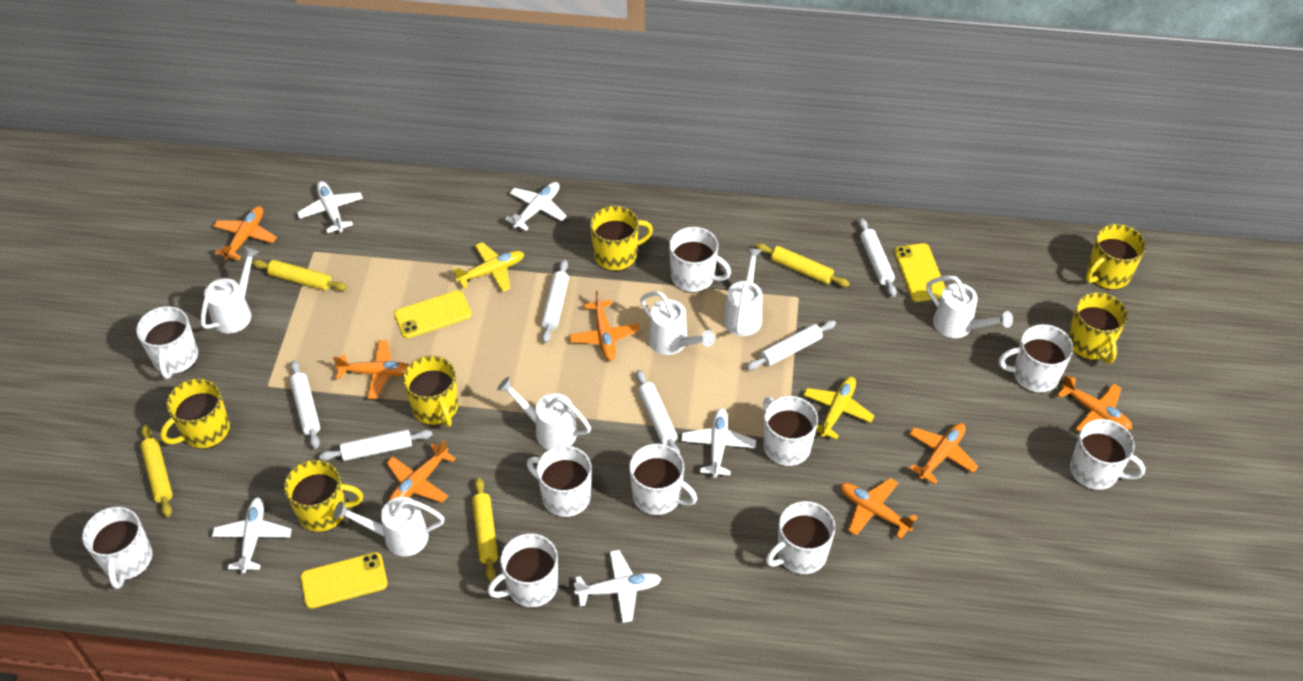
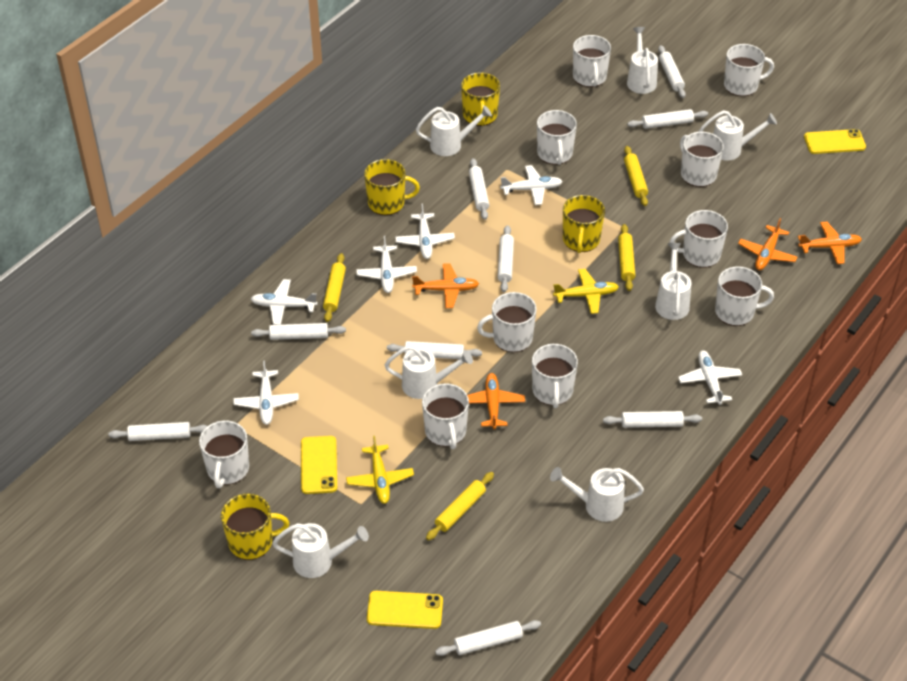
orange plane: [213,206,277,260] [333,340,409,399] [386,439,456,503] [569,291,640,361] [840,478,918,539] [909,423,978,484] [1057,375,1132,432] = 7 -> [412,263,479,308] [467,373,525,429] [738,218,797,270] [798,222,862,264] = 4
white plane: [212,497,292,573] [297,181,363,233] [505,182,566,231] [574,550,661,623] [681,408,756,478] = 5 -> [234,360,299,425] [251,279,318,325] [356,236,417,293] [395,203,455,259] [500,165,563,205] [678,350,742,405] = 6
white rolling pin: [290,360,320,449] [319,429,432,461] [541,259,569,343] [636,370,680,454] [746,320,836,370] [859,218,897,297] = 6 -> [108,422,207,441] [251,323,346,340] [387,341,482,359] [435,620,541,656] [469,158,489,220] [498,225,514,292] [603,411,702,428] [627,109,708,129] [658,45,686,98] = 9
white watering can: [201,247,259,334] [334,497,445,557] [497,377,591,450] [640,291,715,355] [723,248,762,336] [926,276,1013,338] = 6 -> [272,523,369,578] [385,345,473,399] [416,106,492,156] [550,467,644,522] [627,27,658,94] [655,243,692,320] [699,110,777,161] = 7
yellow mug: [160,378,230,449] [284,460,363,532] [403,356,458,427] [590,206,653,271] [1068,292,1128,364] [1086,224,1146,290] = 6 -> [221,493,289,560] [364,159,420,215] [461,72,500,126] [563,195,605,253] = 4

